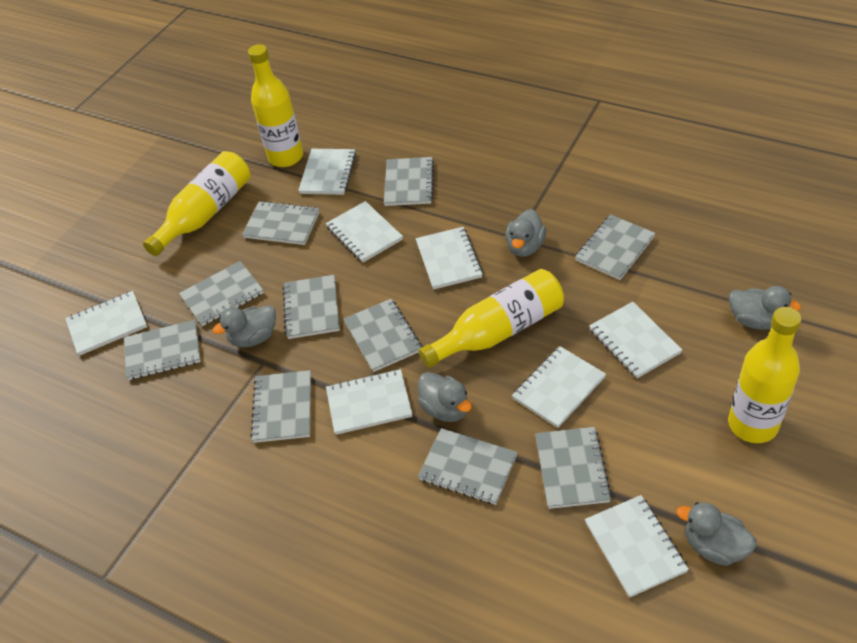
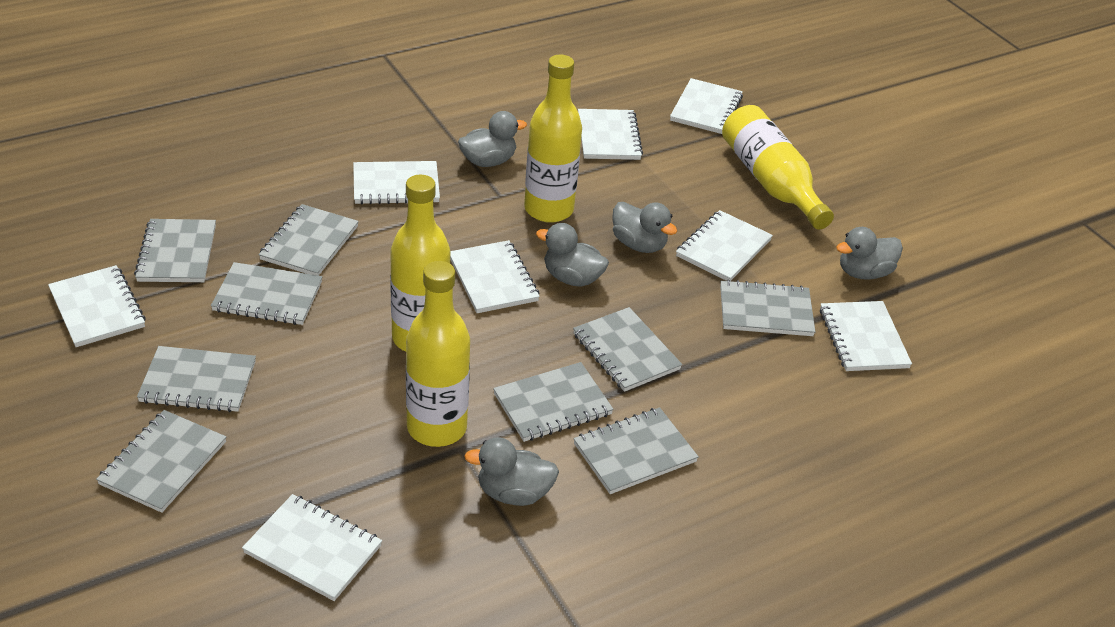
grey notebook: [124,320,201,380] [179,261,264,326] [242,201,320,245] [250,370,311,443] [283,275,340,339] [344,299,422,372] [384,157,434,206] [418,428,518,505] [535,427,612,509] [575,215,656,280] = 10 -> [96,410,226,513] [134,219,216,282] [137,346,256,412] [211,262,322,325] [259,204,359,276] [493,362,614,442] [573,307,682,392] [573,407,699,494] [720,279,815,336] = 9

